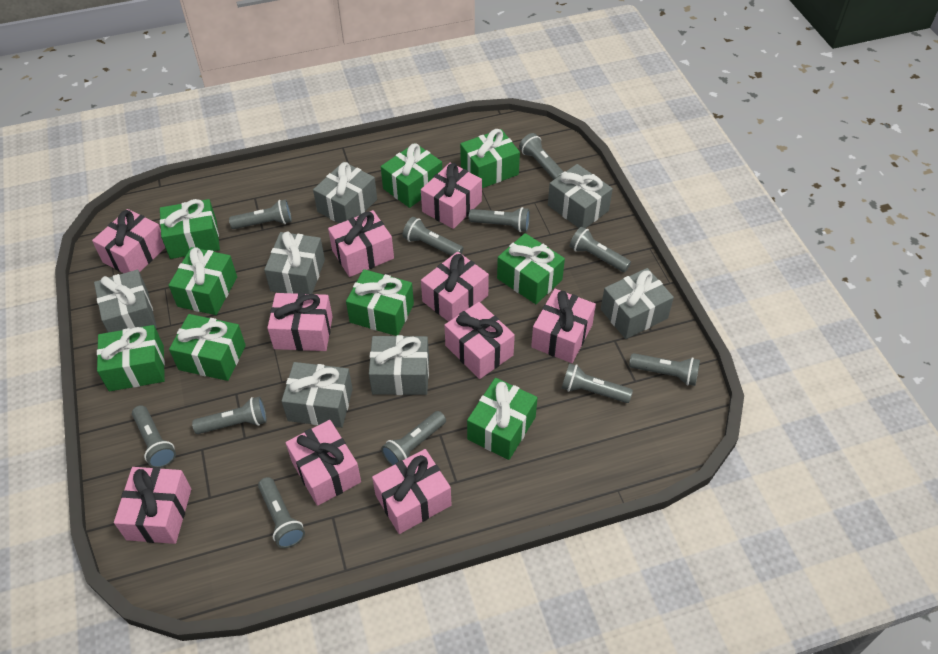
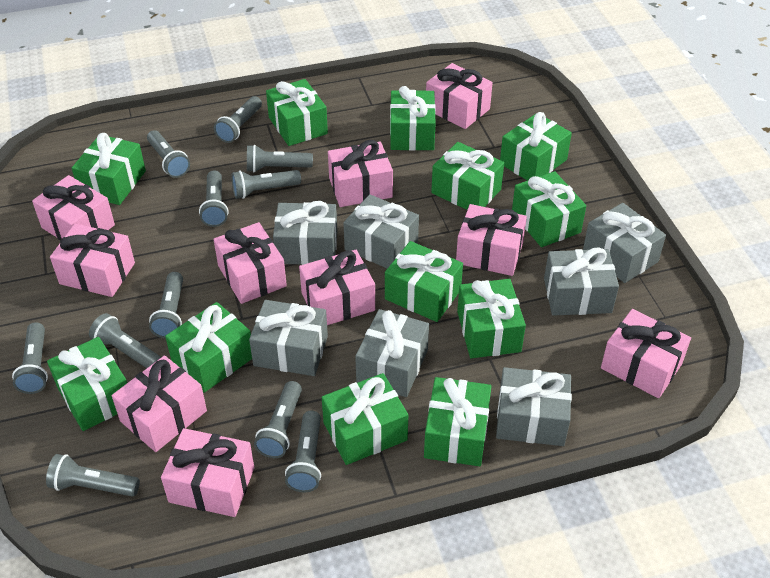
green gift: [97,325,165,391] [160,199,220,259] [168,247,237,315] [169,314,246,381] [346,269,414,336] [381,143,442,208] [460,129,520,188] [467,378,538,460] [497,233,565,304] = 9 -> [47,337,127,431] [72,133,146,205] [165,302,252,393] [266,79,328,146] [322,373,408,465] [385,241,463,322] [390,86,436,151] [424,377,492,466] [431,142,504,210] [457,279,526,358] [500,112,572,181] [512,171,586,247] = 12

